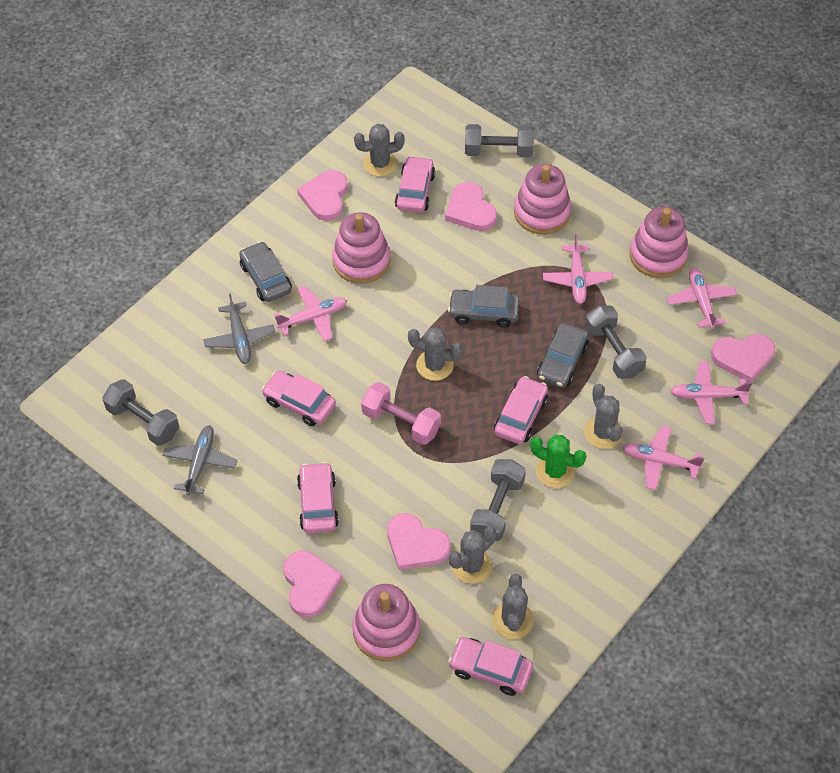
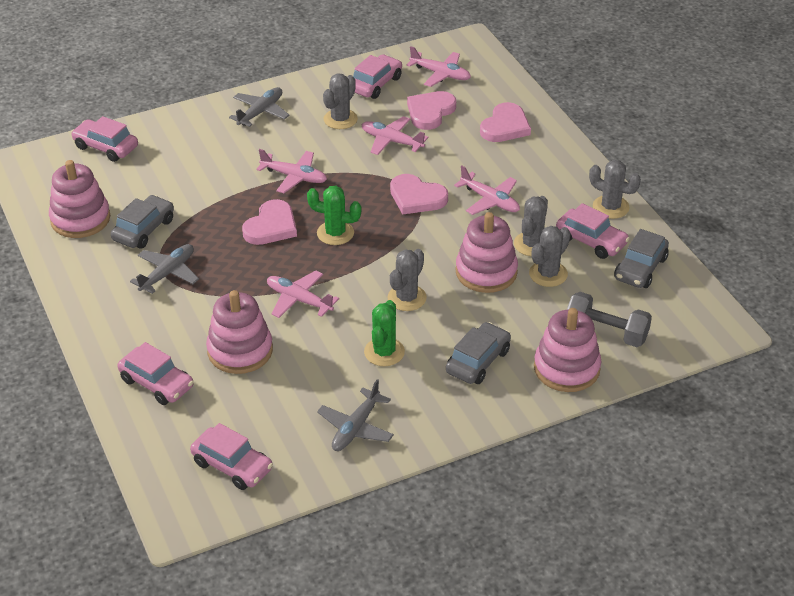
green cactus: [530,435,586,488] = 1 -> [307,186,361,245] [364,300,405,366] = 2
grey dumbbell: [102,379,179,446] [465,124,534,157] [470,459,526,541] [585,306,647,379] = 4 -> [567,292,652,347] = 1
grey plane: [162,425,237,495] [203,293,275,364] = 2 -> [130,244,199,294] [229,87,290,127] [317,379,394,451] = 3
pink dumbbell: [361,382,441,445] = 1 -> none = 0
pink heart: [283,551,343,617] [297,170,348,221] [387,513,451,570] [445,182,497,231] [711,334,775,382] = 5 -> [242,199,297,245] [390,174,448,215] [407,91,456,130] [480,102,531,142] = 4

